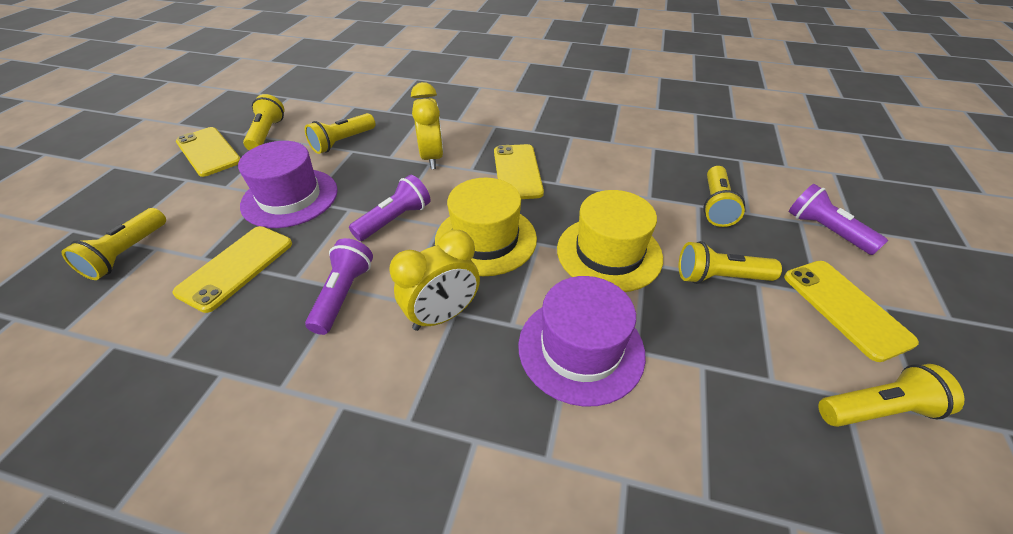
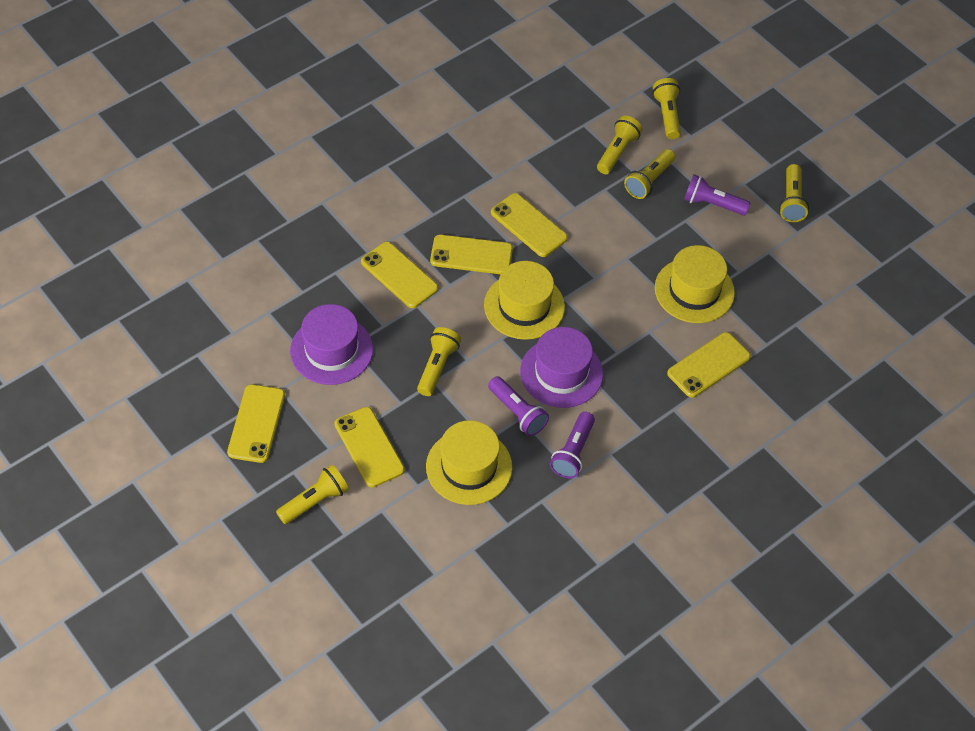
yellow clock: [390,230,480,331] [411,82,444,169] = 2 -> none = 0
yellow hat: [435,178,537,276] [557,190,663,292] = 2 -> [426,420,512,505] [484,261,565,340] [655,245,735,323] = 3
yellow phone: [172,226,292,313] [176,127,241,177] [494,144,544,199] [784,261,919,362] = 4 -> [227,384,285,463] [334,407,405,487] [361,242,438,308] [430,234,513,274] [491,193,568,257] [667,332,751,398] = 6

